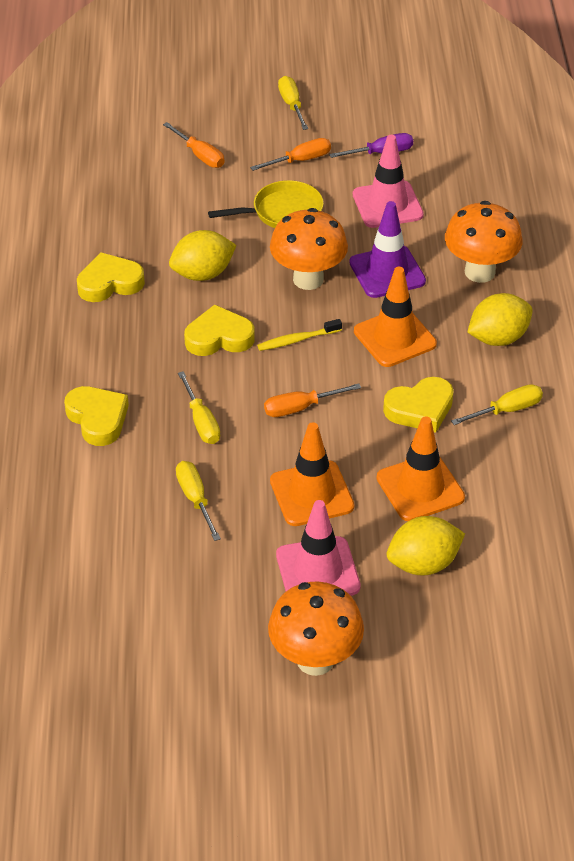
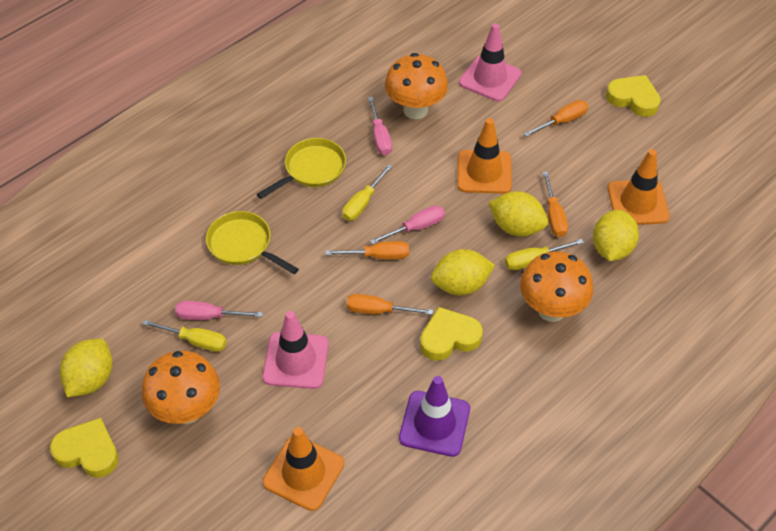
orange screwdriver: [163,122,224,168] [250,138,331,171] [264,383,361,417] = 3 -> [325,241,409,259] [346,294,433,315] [523,100,588,137] [543,171,568,237] = 4
pink screwdriver: none = 0 -> [175,301,263,320] [368,97,392,155] [370,205,445,245] = 3
purple screwdriver: [329,133,413,158] = 1 -> none = 0
yellow heart: [64,386,129,446] [77,252,145,302] [184,304,255,356] [383,377,454,433] = 4 -> [50,418,119,478] [420,307,483,361] [606,75,661,117] = 3
yellow lemon: [169,230,237,281] [387,516,465,576] [468,293,533,346] = 3 -> [60,339,112,397] [431,249,495,295] [488,191,548,236] [593,210,639,261] = 4
yellow pan: [208,180,324,228] = 1 -> [206,211,299,274] [257,138,346,199] = 2
yellow screwdriver: [176,461,221,541] [178,371,220,444] [278,76,308,130] [451,384,543,425] = 4 -> [143,320,227,352] [342,164,393,221] [505,239,584,270] = 3
yellow toothbrush: [257,319,342,351] = 1 -> none = 0

